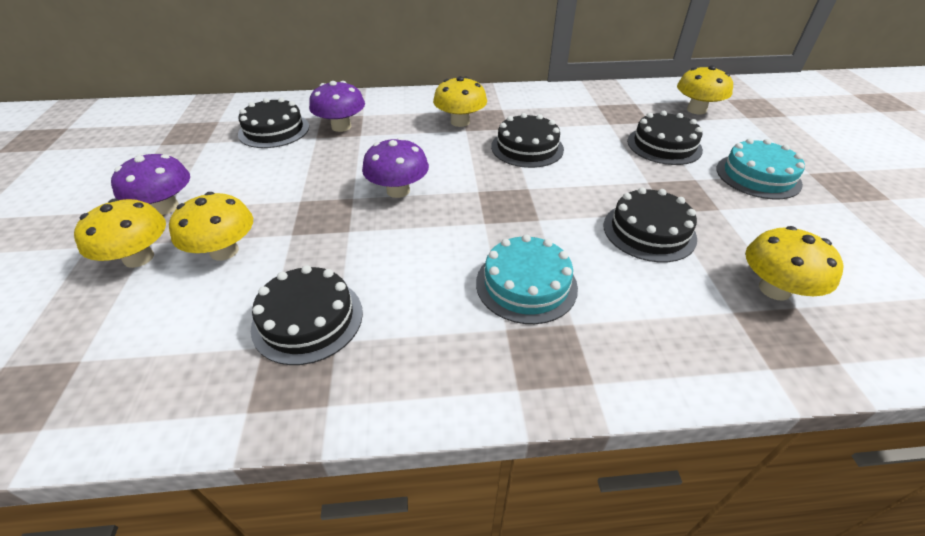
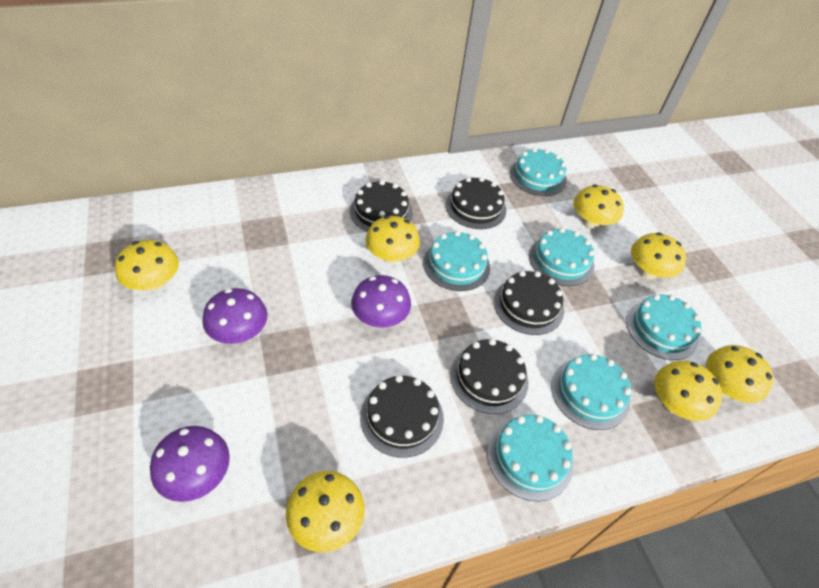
turquoise cake: [476,234,578,324] [716,138,805,199] = 2 -> [423,231,490,291] [488,415,574,501] [510,148,567,196] [529,228,594,286] [551,354,631,430] [626,294,701,360] = 6
yellow mushroom: [74,199,166,268] [169,192,253,261] [433,76,487,127] [677,65,733,114] [745,226,844,301] = 5 -> [115,240,179,291] [286,471,365,552] [365,216,420,264] [573,185,624,229] [631,232,686,279] [654,361,722,421] [706,345,774,403] = 7

